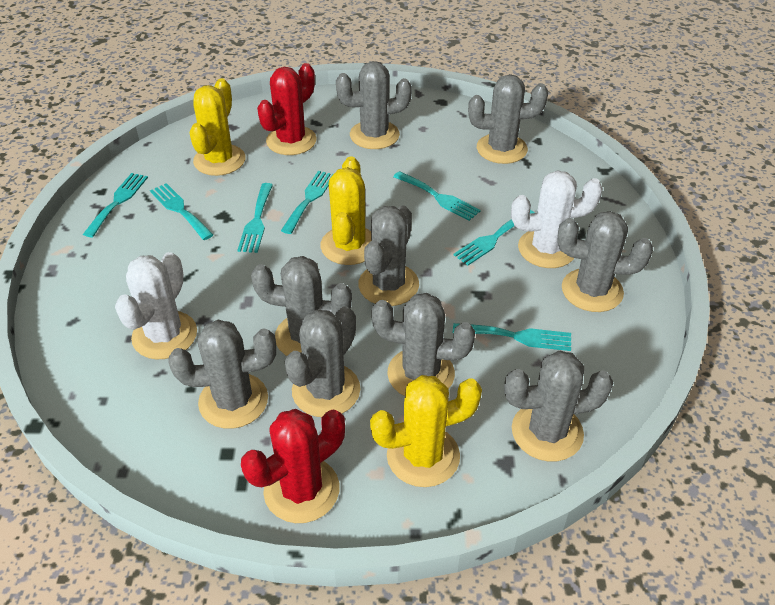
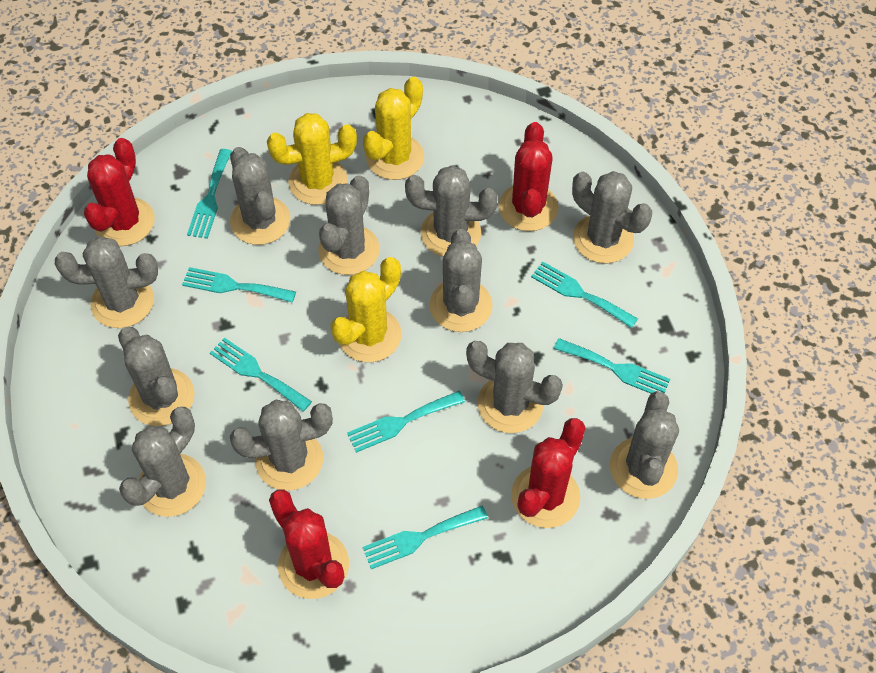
grey cactus: [168,320,276,429] [251,256,352,356] [285,306,360,417] [336,61,412,149] [358,206,419,306] [371,293,475,396] [468,74,548,164] [504,350,613,461] [557,211,653,312] = 9 -> [55,236,158,328] [118,327,195,426] [119,407,206,517] [230,147,290,245] [230,399,333,491] [318,175,380,275] [405,165,498,257] [429,229,493,332] [466,341,563,433] [572,171,652,264] [610,391,679,499] = 11
red cactus: [241,409,345,523] [257,63,317,155] = 2 -> [84,138,155,246] [269,489,349,599] [499,122,559,231] [511,418,585,528] = 4
white cactus: [115,252,197,360] [511,171,603,268] = 2 -> none = 0

